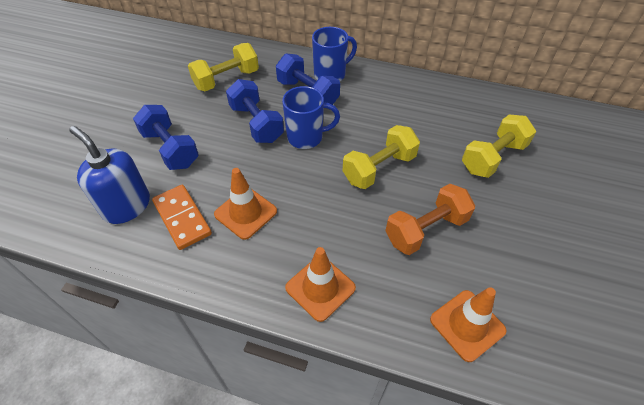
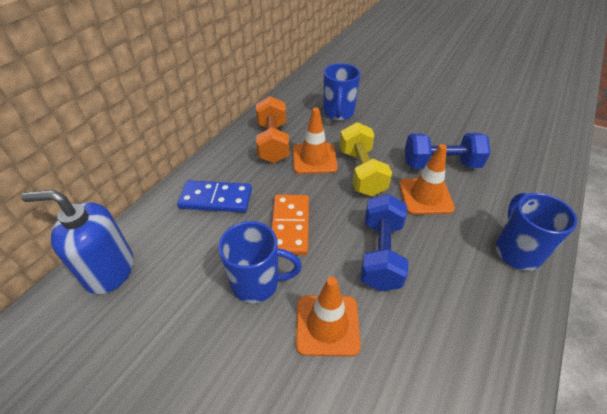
blue domino: none = 0 -> [177,180,252,213] = 1
blue dumbbell: [133,105,199,170] [226,79,284,143] [276,54,340,105] = 3 -> [361,194,408,291] [405,133,491,169] = 2
blue mug: [282,86,340,149] [312,27,357,81] = 2 -> [219,221,302,303] [323,63,360,120] [496,193,577,271] = 3
yellow dumbbell: [188,43,259,91] [343,125,420,189] [462,115,536,178] = 3 -> [339,122,392,196] = 1

